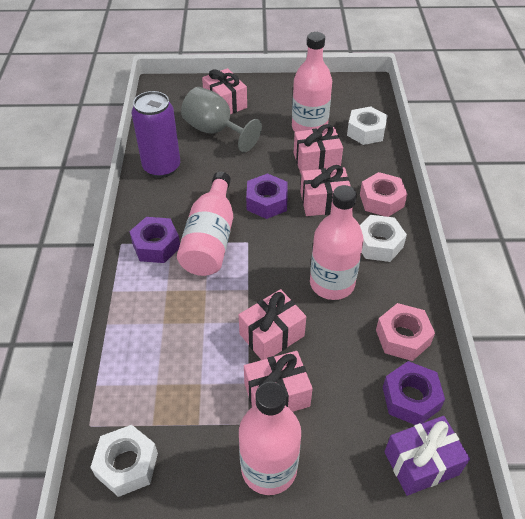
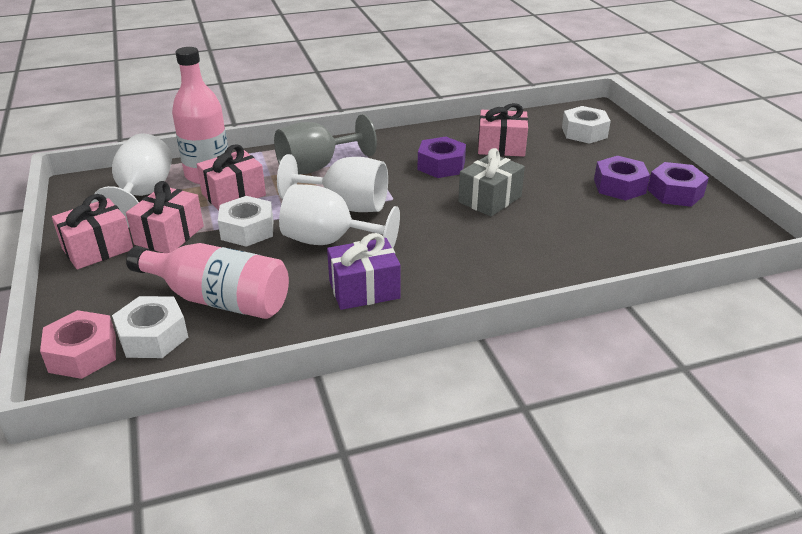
grey gift: none = 0 -> [458,148,525,217] = 1
pink bottle: [177,172,233,276] [239,382,301,495] [292,32,332,132] [310,185,364,300] = 4 -> [126,243,289,319] [172,47,228,184] = 2
pink gift: [202,68,247,114] [239,289,306,360] [244,351,313,412] [294,124,343,174] [300,165,351,216] = 5 -> [52,194,133,269] [126,181,204,253] [197,144,266,210] [478,103,528,157] = 4
pink nut: [360,172,407,217] [376,303,435,361] = 2 -> [40,310,116,379] = 1
purple can: [132,91,180,178] = 1 -> none = 0
white goblet: none = 0 -> [91,134,172,227] [277,154,388,212] [279,184,400,248] = 3

